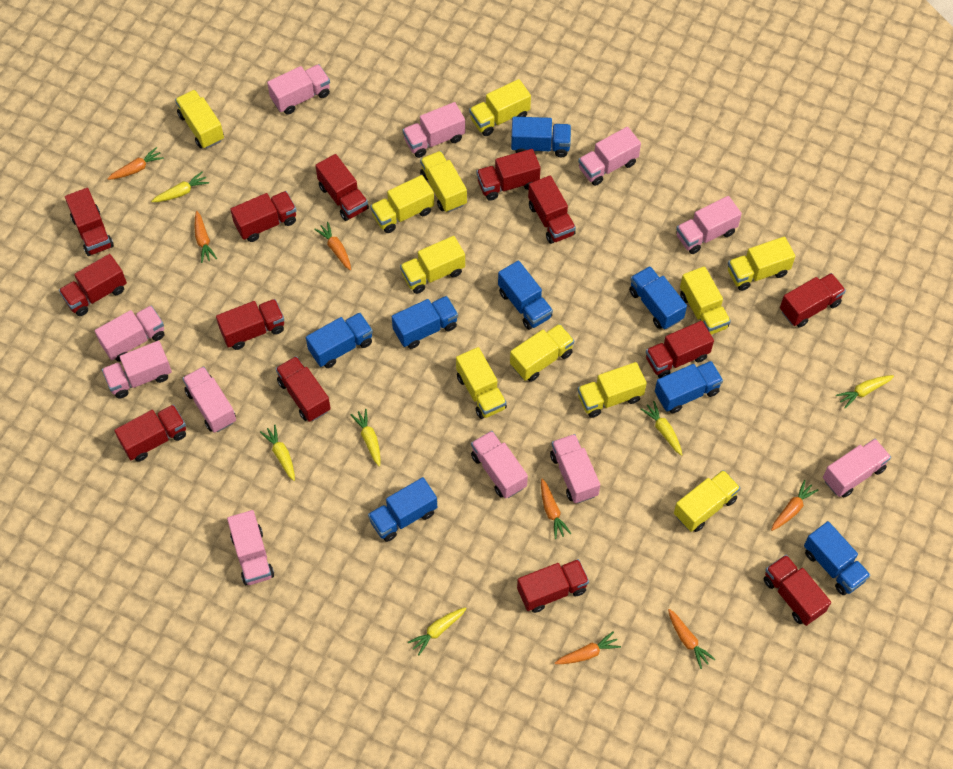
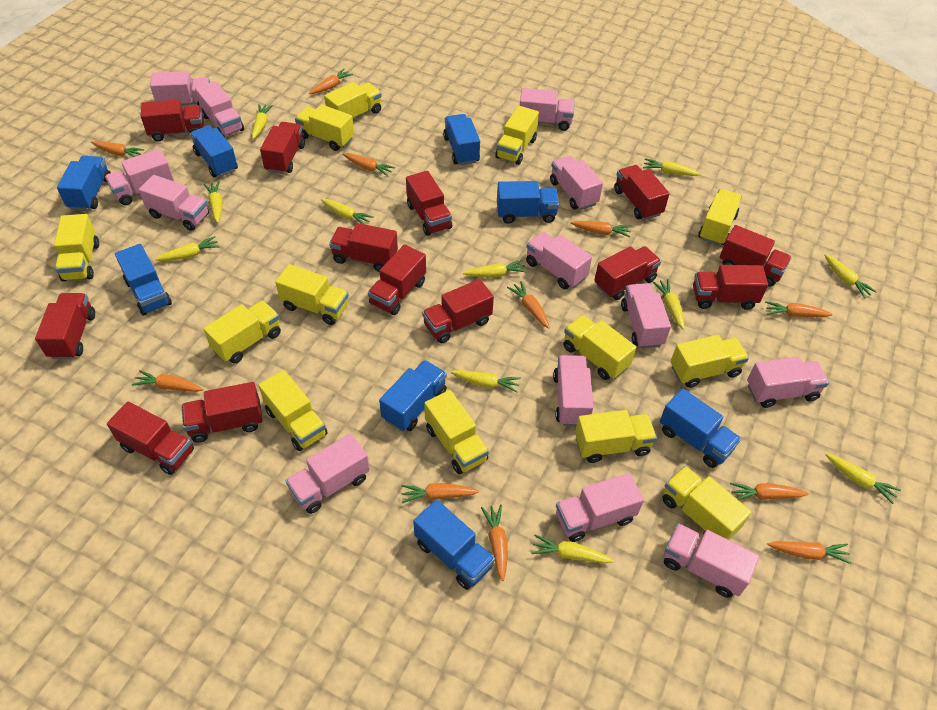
orange carrot: [107,147,164,180] [194,211,217,263] [314,222,351,271] [541,478,572,539] [555,631,621,664] [668,609,715,669] [771,480,818,531] = 7 -> [91,141,145,157] [132,370,203,392] [309,69,353,94] [343,153,395,177] [401,483,479,503] [481,505,507,581] [507,281,550,329] [571,221,631,237] [730,483,809,500] [765,301,833,317] [768,541,851,564] = 11
pink truck: [95,305,164,362] [102,341,172,399] [182,366,236,433] [227,510,274,585] [267,64,330,115] [403,102,465,158] [471,431,528,499] [550,434,600,503] [578,127,641,186] [676,196,742,254] [823,439,891,498] = 11 -> [105,149,174,205] [139,175,209,231] [150,71,210,106] [195,81,244,137] [286,434,370,514] [520,88,575,131] [526,232,592,289] [550,156,603,210] [553,355,594,426] [556,473,644,542] [621,283,671,348] [664,523,760,598] [747,357,829,408] = 13
yellow carrot: [151,171,209,202] [260,425,295,481] [350,409,381,467] [408,607,467,655] [640,401,682,456] [836,375,894,408] = 6 -> [155,236,220,261] [204,181,223,223] [252,104,273,139] [321,199,374,224] [450,370,521,393] [463,260,527,277] [532,535,613,563] [643,158,700,176] [653,279,684,330] [825,254,877,299] [825,453,901,504] = 11
yellow truck: [175,90,224,149] [370,175,434,233] [400,236,465,294] [420,151,467,212] [456,347,507,419] [469,79,531,136] [510,324,574,382] [578,362,647,418] [674,470,740,532] [680,266,731,335] [728,237,795,291] = 11 -> [54,214,99,282] [203,300,281,364] [258,370,328,451] [275,264,349,325] [295,104,354,151] [324,82,382,119] [424,390,489,474] [495,106,539,165] [563,315,636,380] [575,410,657,463] [662,466,751,540] [671,335,749,388] [698,189,742,246] = 13

